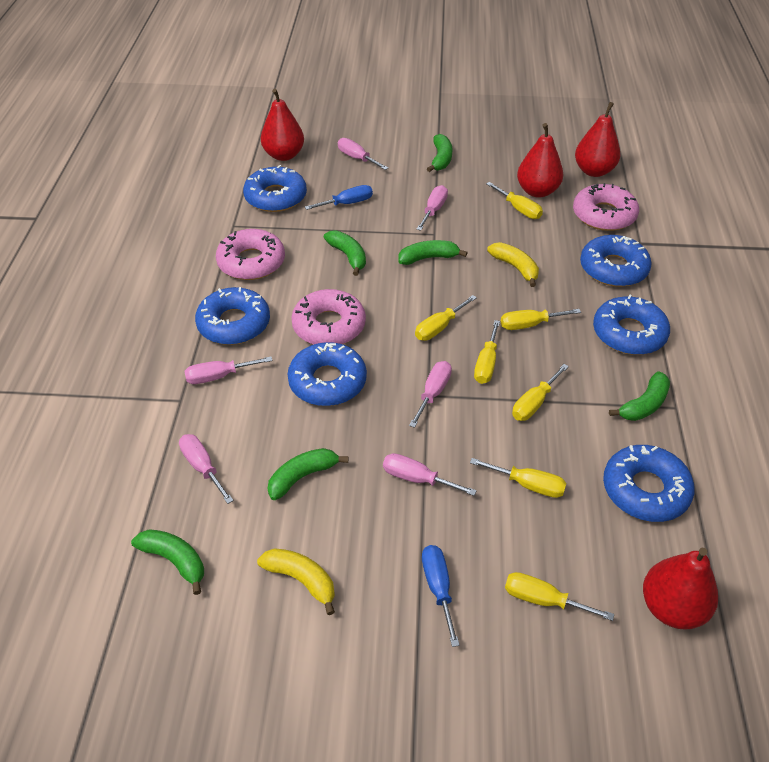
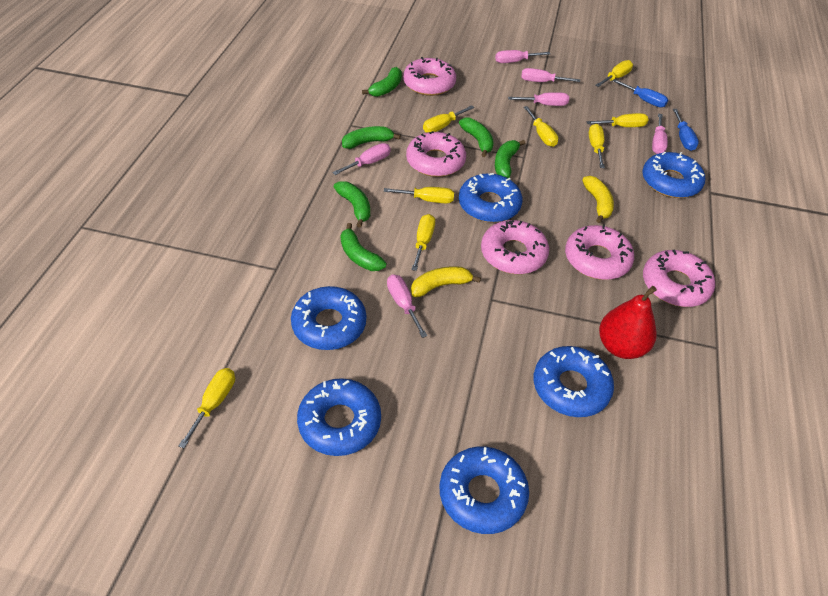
pink donut: [216,229,285,280] [291,289,366,345] [573,183,639,231] = 3 -> [403,57,456,96] [406,131,466,177] [481,220,549,274] [565,224,634,280] [643,250,715,307] = 5
red pear: [261,89,304,161] [517,123,564,198] [575,102,621,177] [643,547,718,630] = 4 -> [599,286,657,359] = 1
yellow screwdriver: [415,295,477,341] [470,458,567,498] [474,320,500,384] [486,182,543,219] [501,309,581,330] [505,572,614,621] [512,364,569,421] = 7 -> [179,368,235,448] [384,187,454,203] [411,214,435,271] [423,105,474,133] [524,106,558,147] [586,113,648,127] [589,124,605,168] [595,60,633,87] = 8

